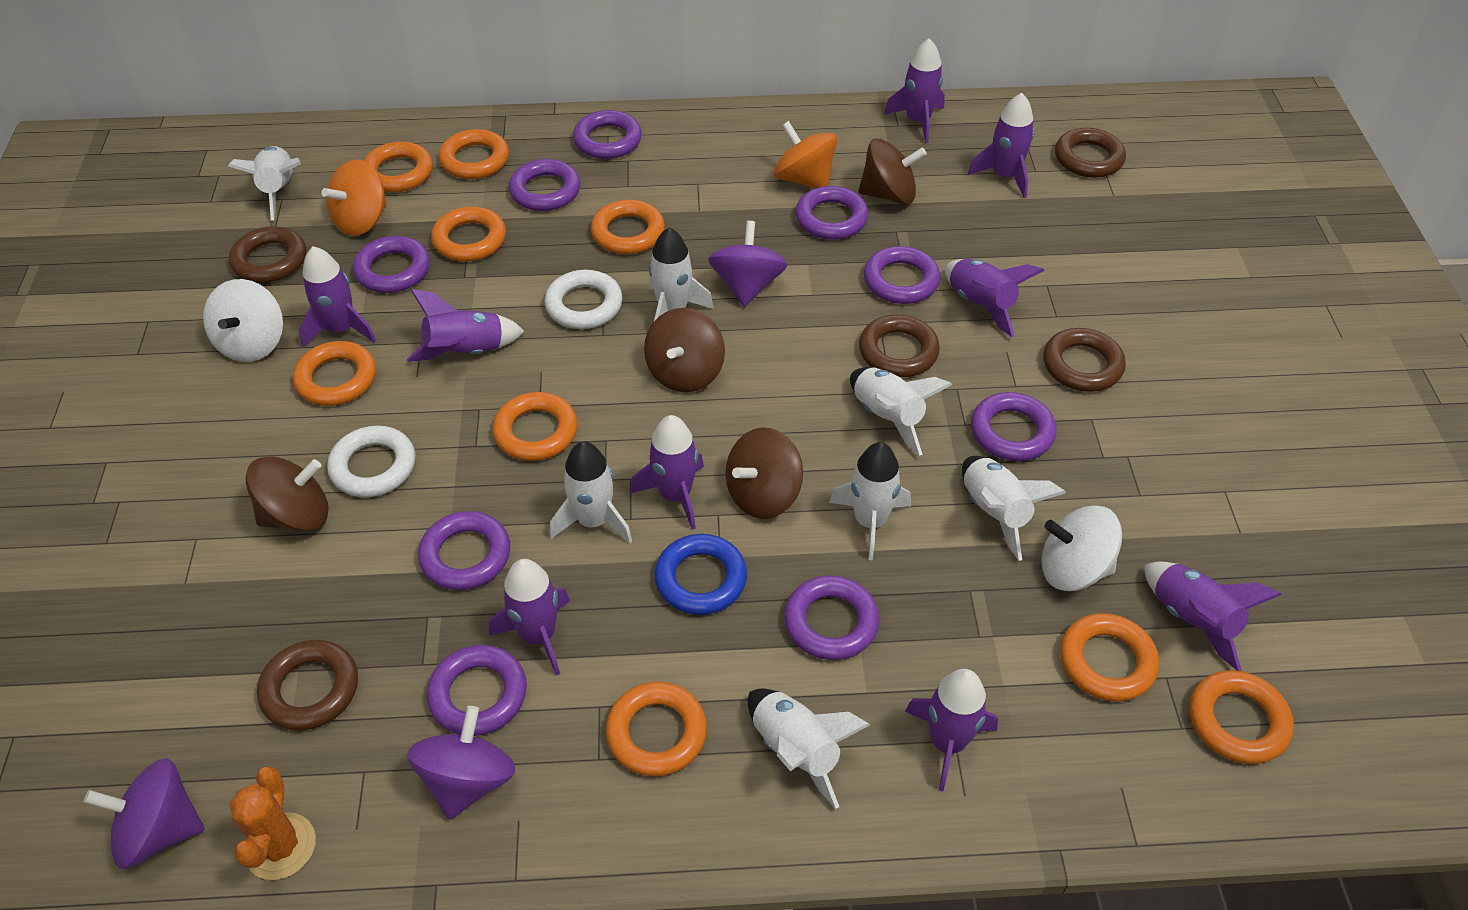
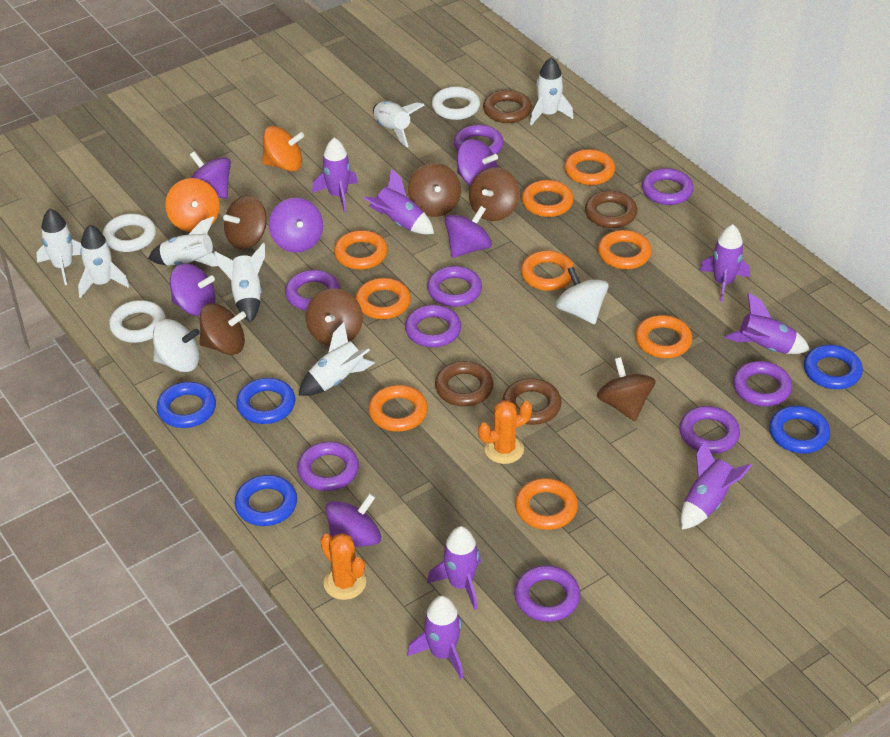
blue ring: [654,534,747,615] = 1 -> [157,382,216,428] [234,475,297,526] [236,378,296,424] [769,406,830,453] [804,345,863,389] = 5
brown ring: [229,226,306,283] [257,640,358,730] [859,315,940,377] [1043,328,1126,392] [1055,128,1126,178] = 5 -> [435,361,494,407] [483,90,532,123] [502,378,562,425] [585,191,637,228] = 4
brown spinning top: [245,456,329,532] [644,308,725,392] [725,427,803,519] [858,139,927,205] = 4 -> [199,303,246,355] [223,195,267,249] [306,289,363,346] [408,163,461,217] [469,167,519,221] [597,357,656,421] = 6
orange cactus: [229,766,316,880] = 1 -> [320,533,366,600] [478,400,532,464] = 2
purple rocket: [299,246,376,347] [407,289,524,362] [489,559,570,676] [630,415,704,530] [884,38,945,143] [905,669,998,791] [945,258,1044,337] [968,93,1034,198] [1144,562,1282,671] = 9 -> [312,138,358,212] [364,168,434,234] [407,596,463,679] [427,526,481,610] [681,440,752,530] [700,224,750,302] [724,293,810,354] = 7
purple spinning top: [84,758,205,869] [407,706,515,820] [708,221,787,307] = 3 -> [170,263,215,316] [190,151,231,199] [269,198,323,253] [325,493,381,548] [445,206,492,258] [457,139,498,186] = 6
white ring: [327,426,415,497] [545,270,623,329] = 2 -> [103,213,156,252] [109,300,166,343] [432,86,480,120] = 3

